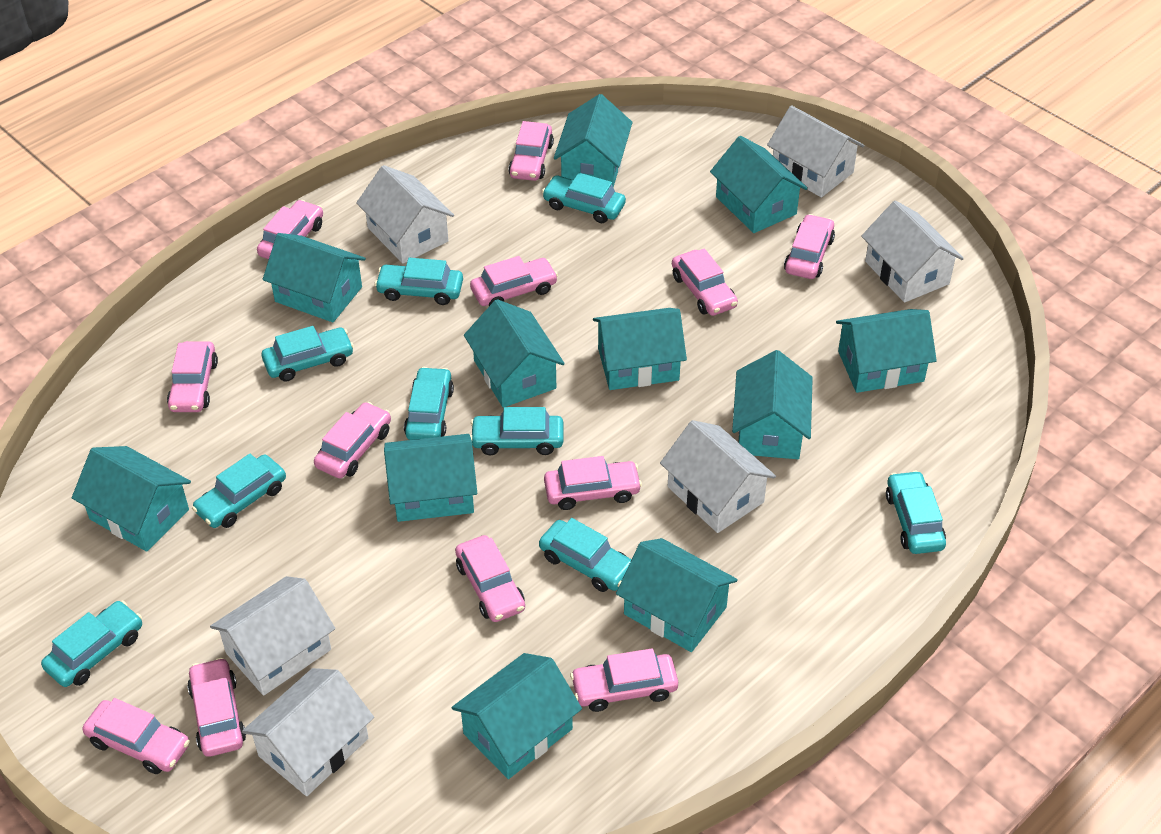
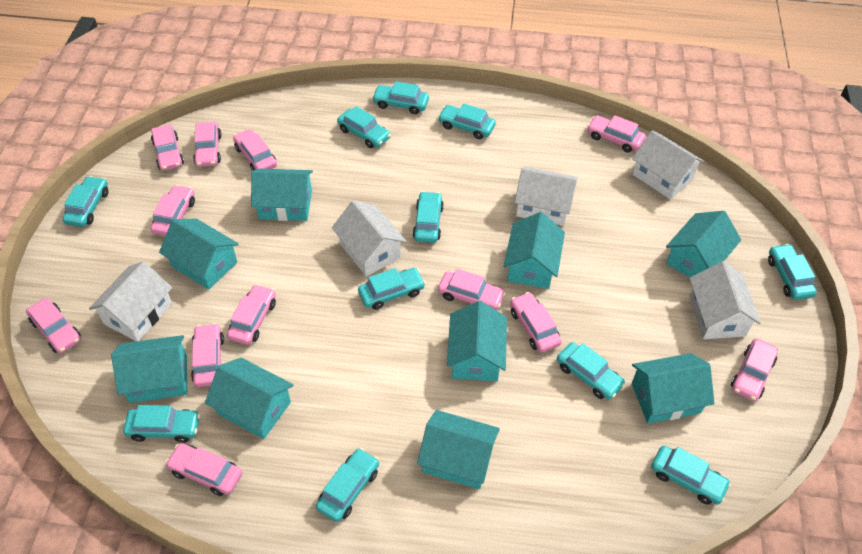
turquoise car: [41,601,142,687] [192,454,286,528] [262,326,354,382] [375,258,463,305] [404,367,454,440] [470,407,563,455] [539,518,632,592] [542,173,626,223] [886,470,946,554] = 9 -> [62,176,108,227] [123,405,200,443] [316,448,379,522] [337,106,391,148] [358,268,425,310] [372,81,429,114] [413,191,444,243] [438,103,496,139] [557,342,626,400] [651,446,731,505] [768,244,817,300] = 11
turquoise house: [72,446,191,552] [263,233,366,322] [384,434,477,522] [451,653,582,779] [464,299,565,408] [554,94,633,187] [593,308,687,390] [616,538,738,652] [710,136,808,233] [732,350,813,459] [836,309,937,393] = 11 -> [111,335,187,403] [159,219,239,290] [205,358,293,439] [251,169,313,221] [417,410,500,489] [447,301,507,381] [503,212,565,289] [632,353,715,423] [666,211,741,278] = 9
white house: [210,576,335,696] [242,668,374,796] [356,165,454,264] [660,420,776,533] [767,105,865,198] [861,200,964,303] = 6 -> [89,261,172,341] [332,200,407,276] [514,167,578,226] [632,130,705,199] [689,261,761,339] = 5

